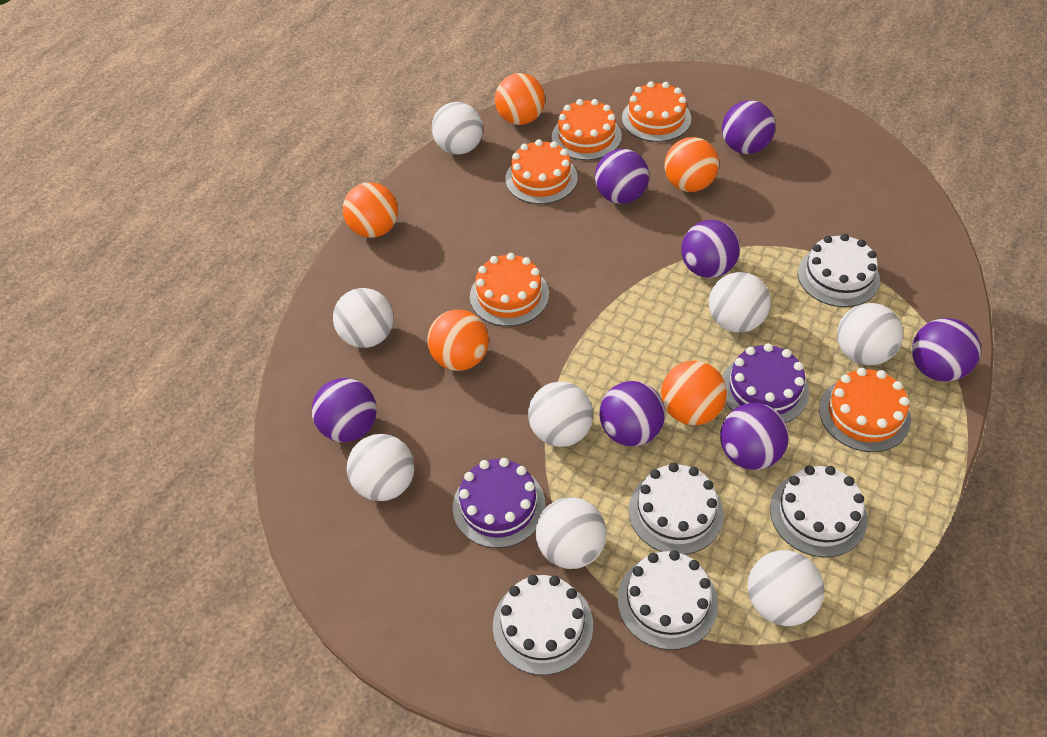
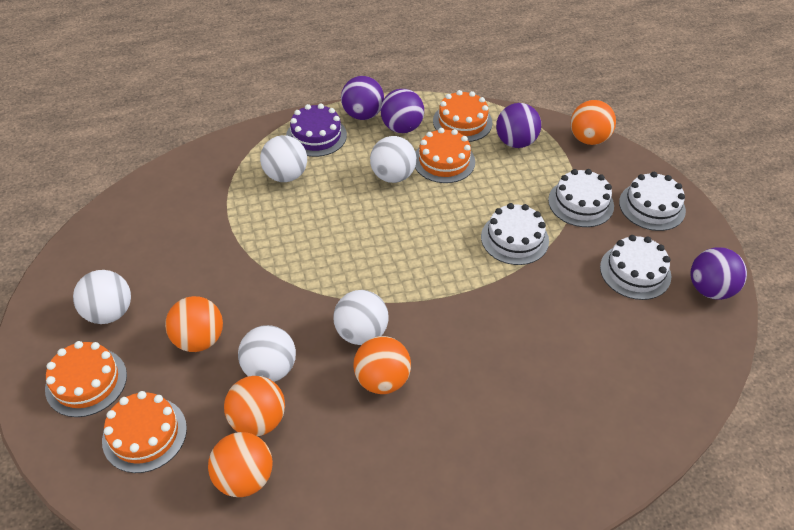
orange cake: [470,253,549,326] [505,139,578,204] [552,99,622,160] [622,81,691,142] [819,368,911,452] = 5 -> [45,341,127,417] [102,391,187,473] [415,128,475,183] [433,90,492,142] = 4
purple ball: [312,378,377,442] [595,149,649,204] [600,381,665,446] [681,220,740,278] [720,403,789,470] [722,100,775,154] [912,318,981,382] = 7 -> [341,76,384,120] [381,89,424,133] [496,103,541,148] [690,247,747,300] = 4
purple cake: [453,458,545,548] [722,343,809,423] = 2 -> [286,104,347,157] = 1
white ball: [333,288,394,348] [347,434,414,501] [432,102,483,155] [528,382,593,447] [536,497,606,569] [709,272,771,333] [748,550,824,626] [837,303,903,365] = 8 -> [73,270,131,324] [238,325,296,382] [260,135,307,182] [333,290,389,345] [370,136,417,183] = 5
white cake: [493,575,593,675] [617,550,718,650] [629,463,724,555] [770,466,868,557] [798,234,880,307] = 5 -> [481,203,549,265] [548,169,614,227] [600,235,671,300] [619,172,686,231] = 4

